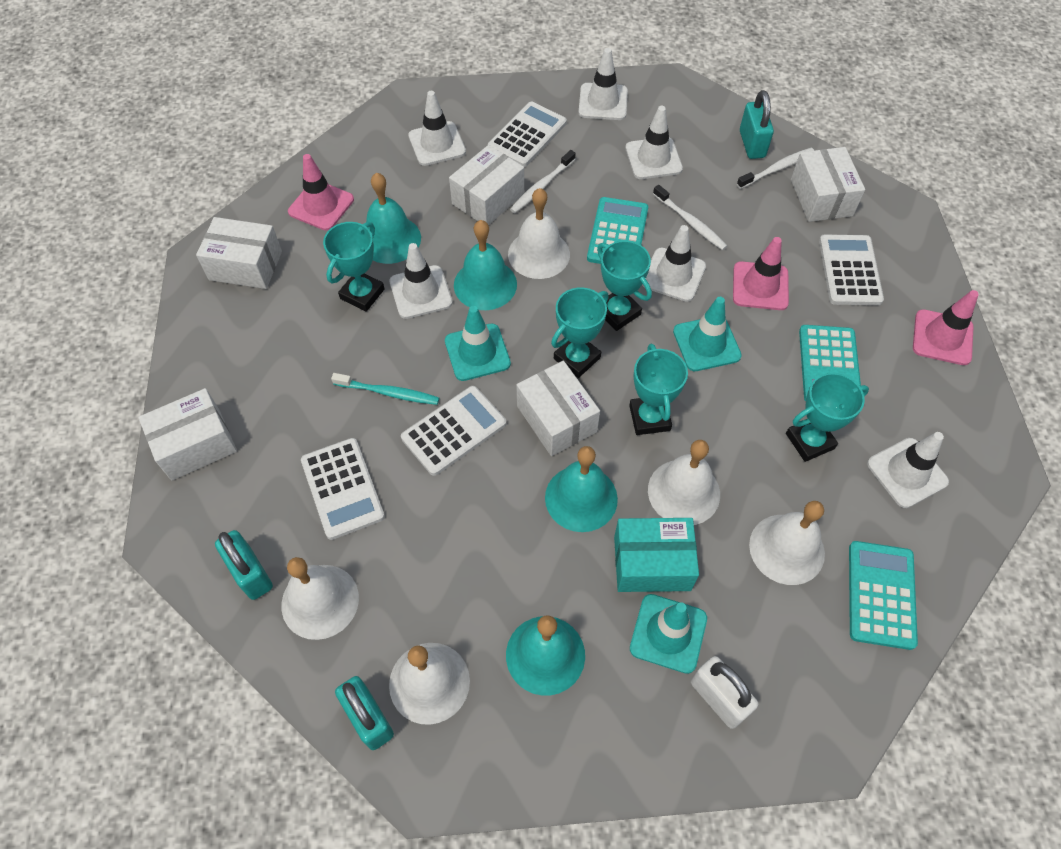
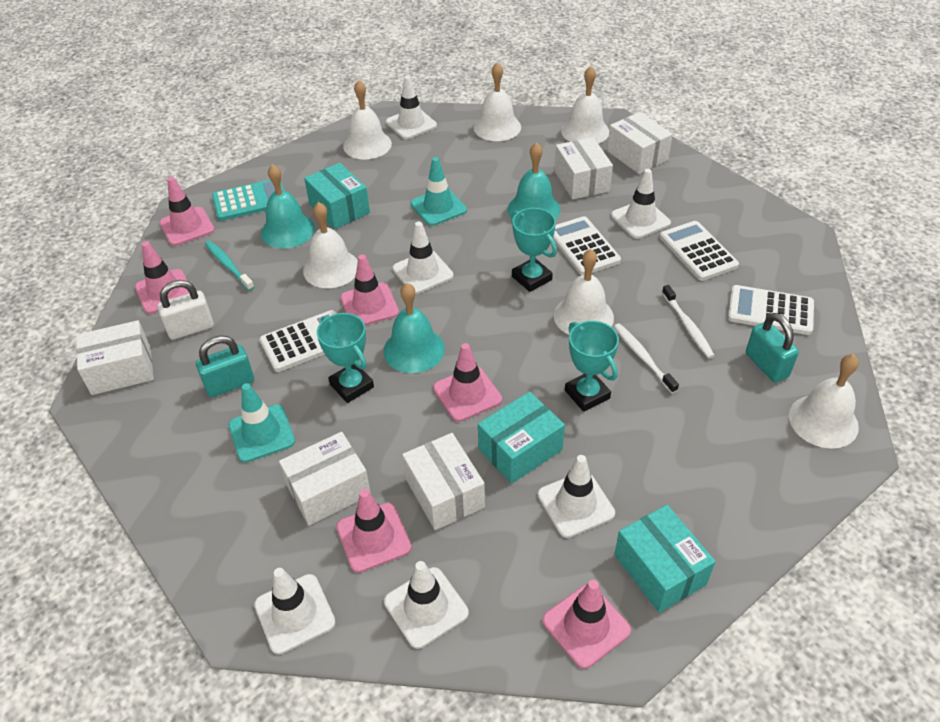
pink traffic cone: [288,154,354,231] [733,237,789,310] [913,290,979,365] = 3 -> [135,241,189,314] [160,177,215,246] [336,489,412,573] [340,254,399,325] [433,343,502,422] [542,580,631,669] = 6
turquoise bell: [366,173,421,264] [454,220,517,310] [506,615,585,696] [545,446,618,532] = 4 -> [261,164,315,249] [383,283,445,373] [508,142,561,220] = 3
turquoise box: [614,518,699,592] = 1 -> [304,163,370,229] [478,392,565,484] [614,505,716,613] = 3
turquoise calculator: [587,197,648,264] [799,325,861,401] [849,541,918,650] = 3 -> [212,180,284,221] = 1
turquoise padlock: [215,530,273,600] [335,676,394,750] [740,90,774,159] = 3 -> [196,336,254,398] [746,313,799,383] = 2
turquoise traffic cone: [445,306,511,381] [630,594,707,674] [673,297,742,371] = 3 -> [229,383,295,463] [410,157,467,226] = 2
turquoise trophy: [323,222,385,312] [551,287,609,378] [597,240,652,331] [629,344,688,435] [786,373,869,462] = 5 -> [317,313,374,403] [511,208,557,292] [565,321,619,412] = 3
white bell: [281,557,359,640] [389,643,470,725] [508,188,570,279] [648,440,720,525] [749,501,825,585] = 5 -> [303,202,358,288] [343,80,392,159] [474,62,521,141] [554,249,614,335] [561,66,609,144] [789,354,859,449] = 6
white toothbrush: [510,150,575,213] [653,185,727,250] [737,148,814,189] = 3 -> [614,324,679,393] [662,285,715,358] = 2

